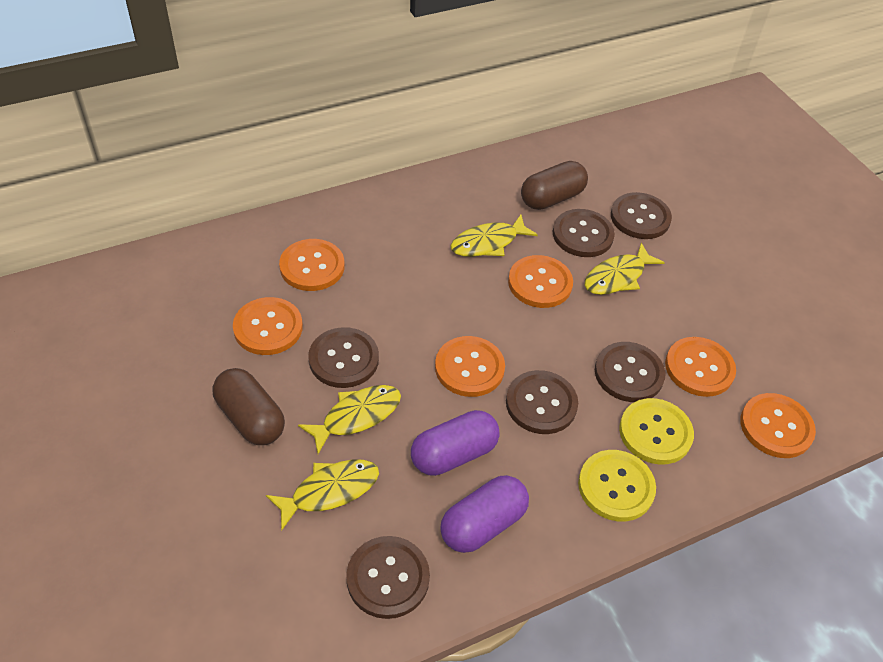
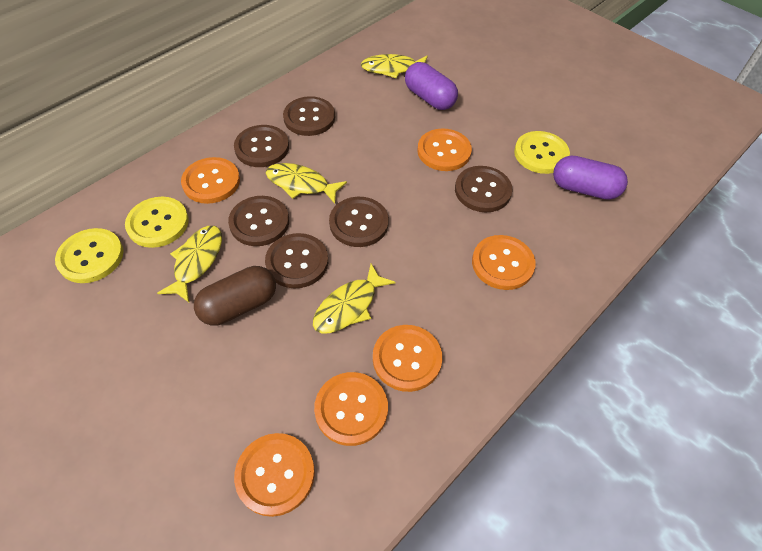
brown capsule: [212,368,285,445] [521,161,588,210] = 2 -> [194,266,276,326] = 1
yellow button: [578,450,656,522] [619,398,694,464] = 2 -> [55,228,124,283] [125,197,189,248] [514,131,570,174] = 3

